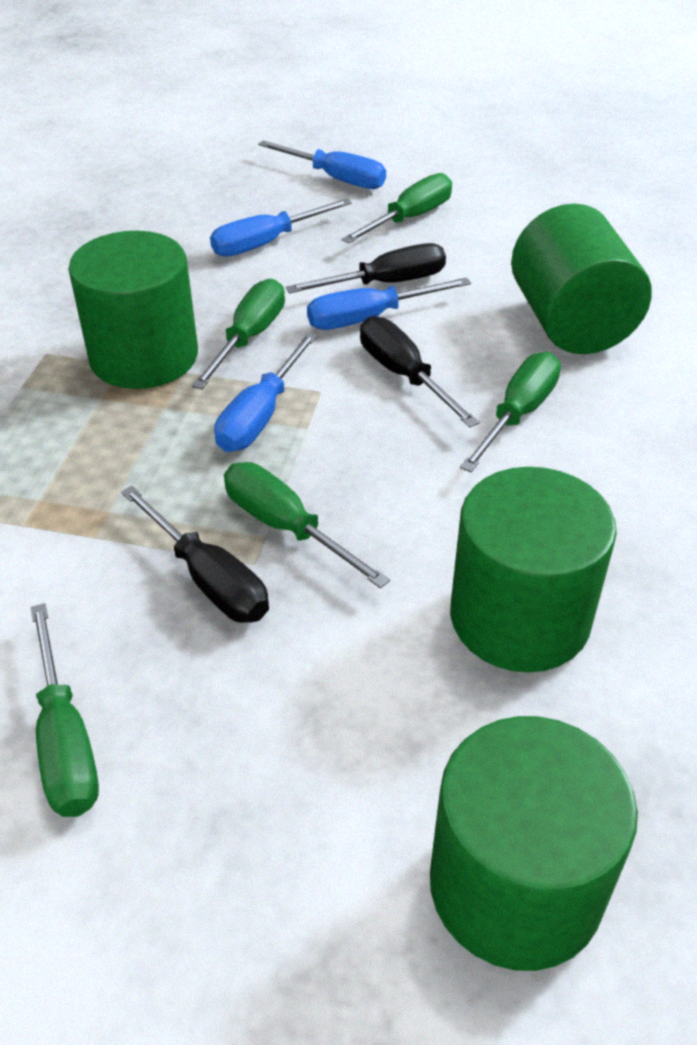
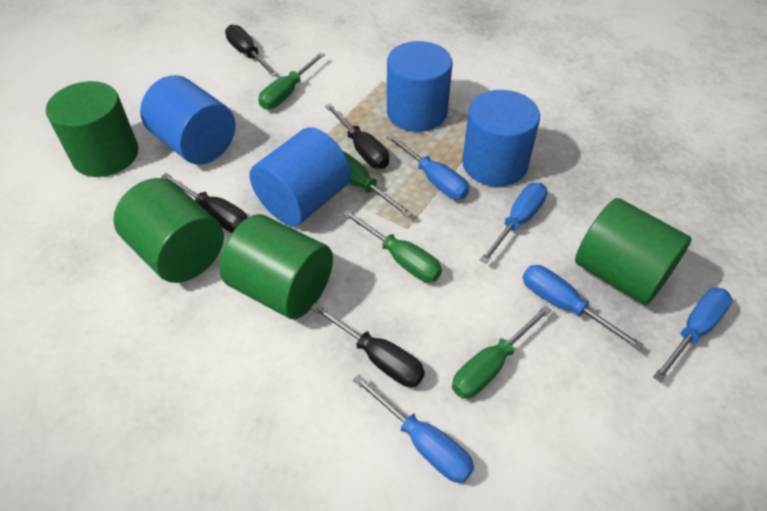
black screwdriver: [121,486,269,623] [286,243,446,293] [360,316,479,427] = 3 -> [161,173,248,233] [225,24,278,77] [310,302,425,387] [325,103,389,169] = 4
blue cylinder: none = 0 -> [140,75,235,165] [249,127,351,226] [387,41,452,132] [462,90,540,187] = 4
blue screwdriver: [210,198,352,257] [214,332,318,452] [258,141,386,189] [307,277,471,330] = 4 -> [353,374,474,483] [386,134,469,200] [480,183,547,264] [523,265,644,351] [653,288,732,383] = 5
green screwdriver: [30,603,99,817] [192,279,285,389] [224,462,390,588] [342,173,452,244] [460,352,561,472] = 5 -> [259,52,325,109] [343,151,413,218] [343,210,442,282] [452,305,551,399] = 4

